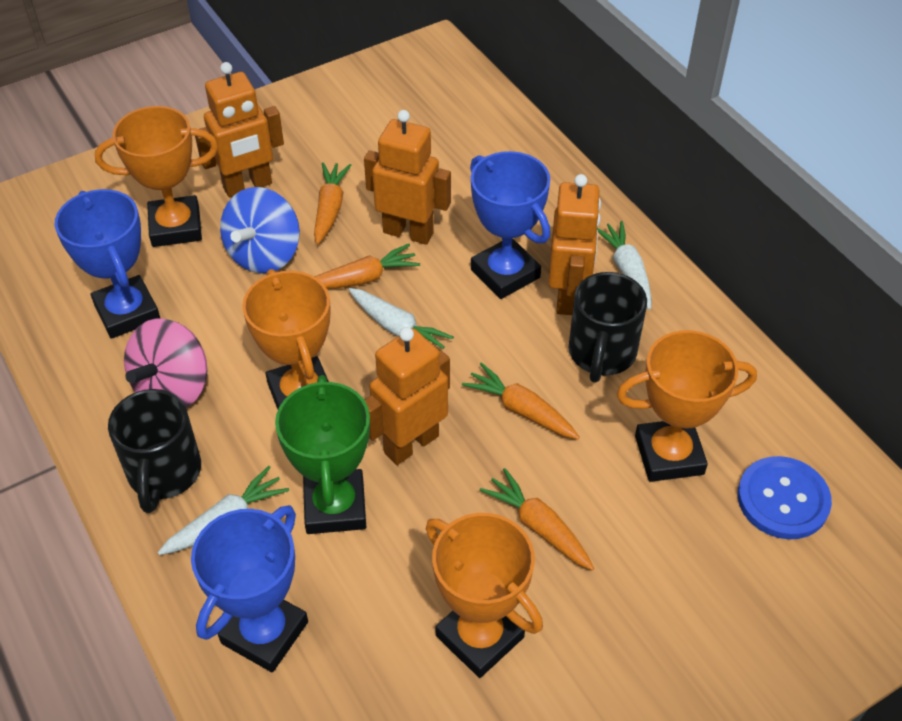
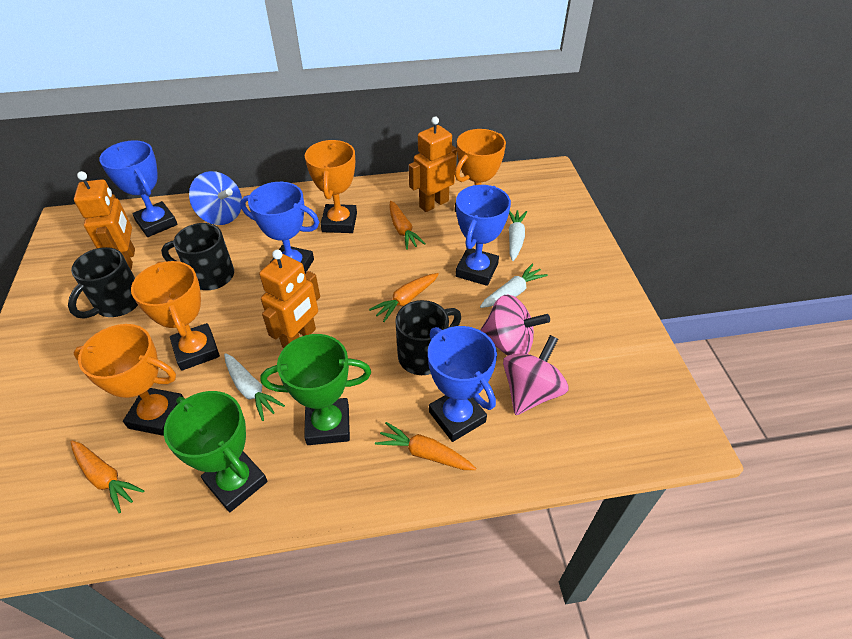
black mug: [108,389,201,513] [568,272,647,383] = 2 -> [68,247,138,319] [161,223,234,290] [395,300,461,375] = 3
blue button: [737,456,832,539] = 1 -> none = 0
blue trophy: [55,189,160,339] [191,505,308,672] [470,151,550,299] = 3 -> [99,140,178,237] [240,182,319,273] [428,326,497,442] [456,185,511,286] = 4
green trophy: [275,375,370,534] = 1 -> [164,391,268,512] [260,334,371,445] = 2
orange robot: [195,62,284,197] [364,110,451,245] [365,327,450,465] [548,174,601,315] = 4 -> [74,171,135,270] [259,250,320,348] [409,116,457,212] = 3
pink spinning top: [124,318,208,408] = 1 -> [480,295,550,356] [503,335,568,415] = 2

